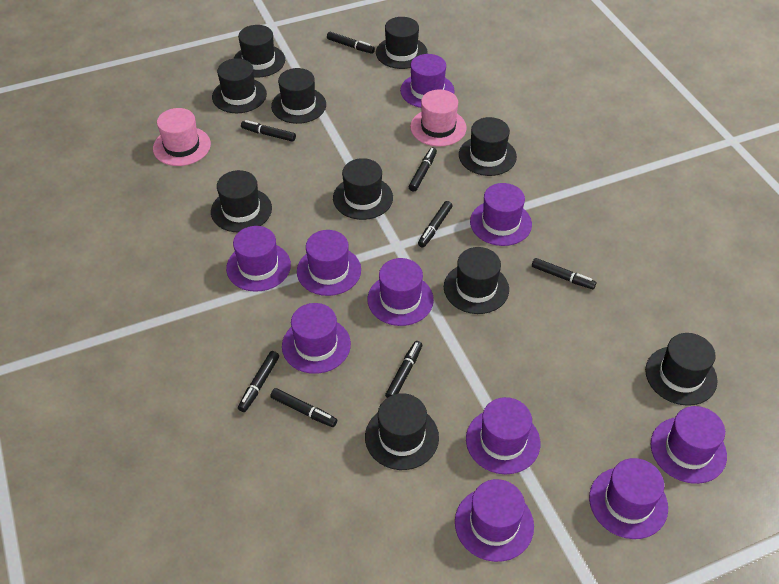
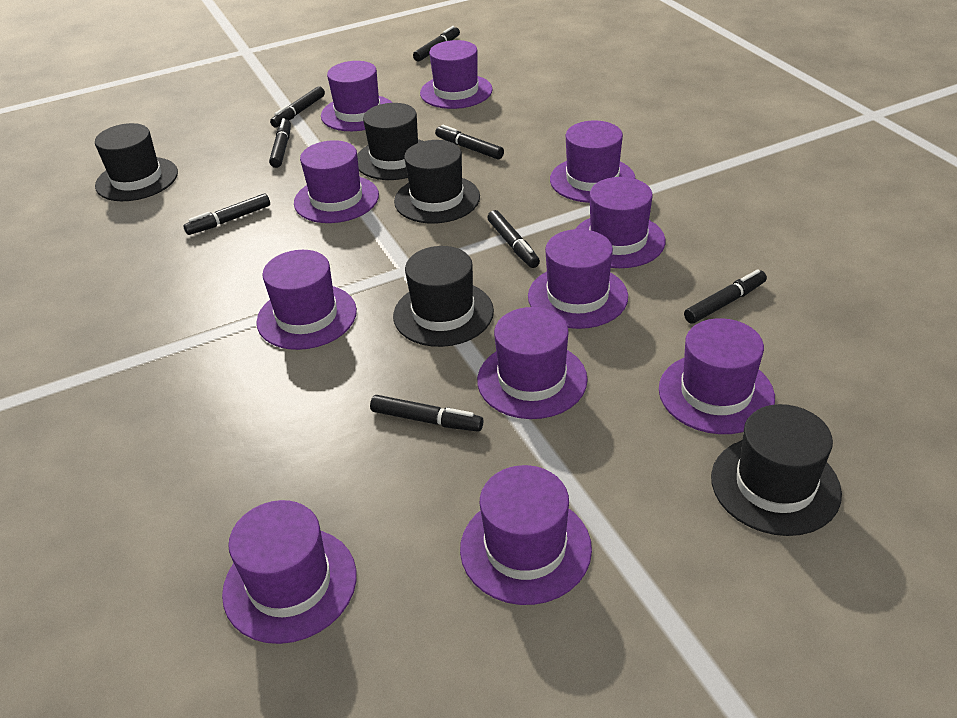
black hat: [211,170,272,232] [212,58,267,113] [233,25,285,78] [271,68,326,124] [333,158,393,220] [365,393,439,470] [376,17,428,69] [444,247,509,314] [459,117,517,176] [645,333,718,406] = 10 -> [95,123,178,201] [357,103,423,180] [393,246,494,347] [394,140,480,224] [711,404,842,536] = 5
pink hat: [153,108,211,166] [410,90,467,147] = 2 -> none = 0
purple hat: [226,226,291,292] [282,303,351,374] [297,230,361,296] [368,258,434,326] [400,54,455,108] [455,479,534,562] [466,397,540,474] [470,183,532,246] [589,458,668,539] [651,406,727,484] = 10 -> [222,500,357,644] [256,250,357,350] [294,140,379,223] [321,61,392,131] [420,40,493,109] [460,465,592,605] [477,307,588,419] [528,229,628,329] [550,121,635,203] [575,177,666,268] [659,318,775,434] = 11

